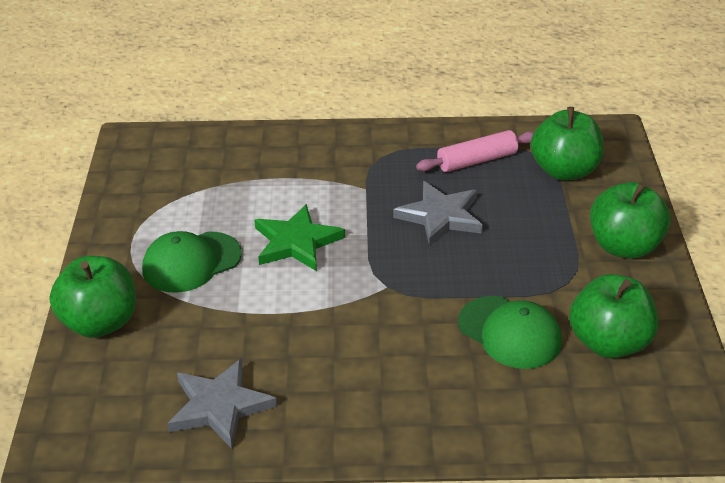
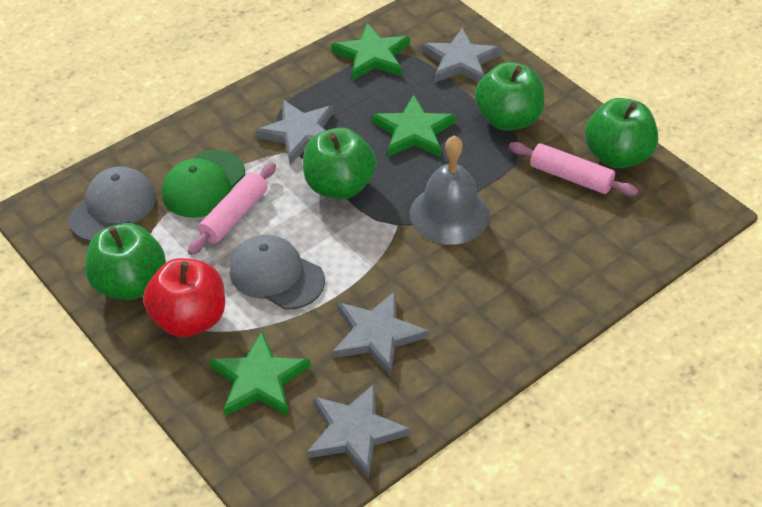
green cap: [142,231,242,293] [458,296,562,369] = 2 -> [162,150,245,218] = 1
green star: [254,204,345,271] = 1 -> [209,331,310,416] [331,23,410,81] [372,95,456,157] = 3
grey bell: none = 0 -> [410,135,490,245] = 1
grey cap: none = 0 -> [68,166,156,242] [230,235,325,310] = 2
grey star: [167,358,277,449] [393,181,483,246] = 2 -> [255,99,333,165] [307,383,410,479] [333,291,429,376] [421,28,501,83] = 4
pink rolling pin: [416,130,534,172] = 1 -> [188,162,276,255] [509,142,638,196] = 2
red apple: none = 0 -> [143,258,225,337] = 1

